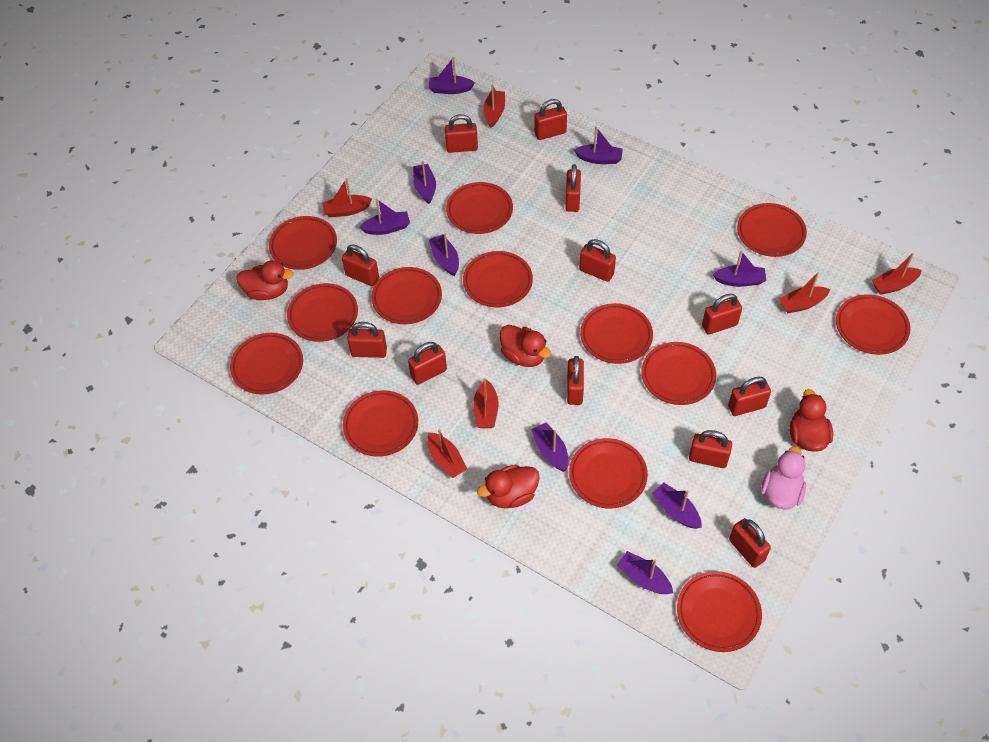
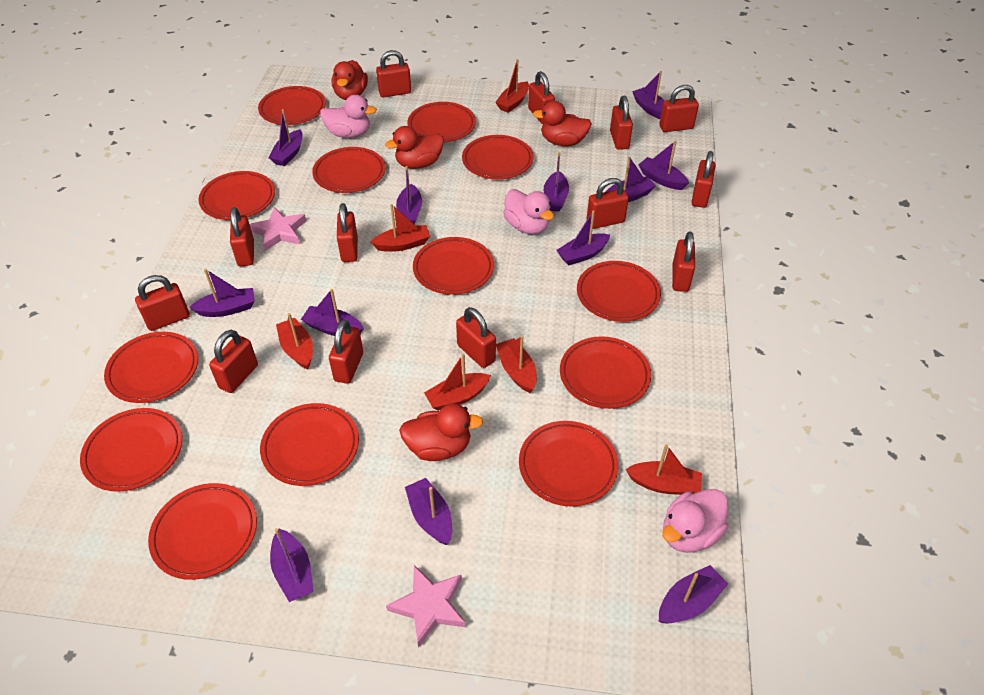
pink duck: [761,446,806,510] = 1 -> [320,95,377,138] [503,189,554,234] [662,489,728,553] = 3
pink star: none = 0 -> [250,207,306,251] [386,565,466,648] = 2
purple boat: [359,199,410,235] [413,161,436,204] [429,57,475,94] [429,234,459,276] [531,422,568,472] [574,127,623,164] [617,551,673,594] [652,483,702,529] [713,250,766,287] = 9 -> [189,269,255,317] [268,109,303,166] [270,528,314,602] [301,289,364,336] [396,166,422,224] [405,478,452,545] [544,152,569,212] [556,210,610,266] [606,156,656,202] [632,71,665,119] [638,140,689,190] [659,565,728,623] = 12
red padlock: [342,244,379,286] [347,322,387,358] [408,342,447,385] [445,114,478,153] [534,99,567,140] [565,164,581,212] [567,356,584,405] [579,239,616,282] [689,430,732,468] [702,294,742,335] [728,377,771,416] [729,518,771,568] = 12 -> [135,275,190,331] [209,330,258,393] [230,207,254,266] [329,320,363,384] [337,203,358,262] [376,50,411,97] [456,307,496,368] [528,71,555,124] [587,178,629,229] [610,96,633,150] [659,85,699,132] [672,231,695,292] [692,151,716,208] = 13

